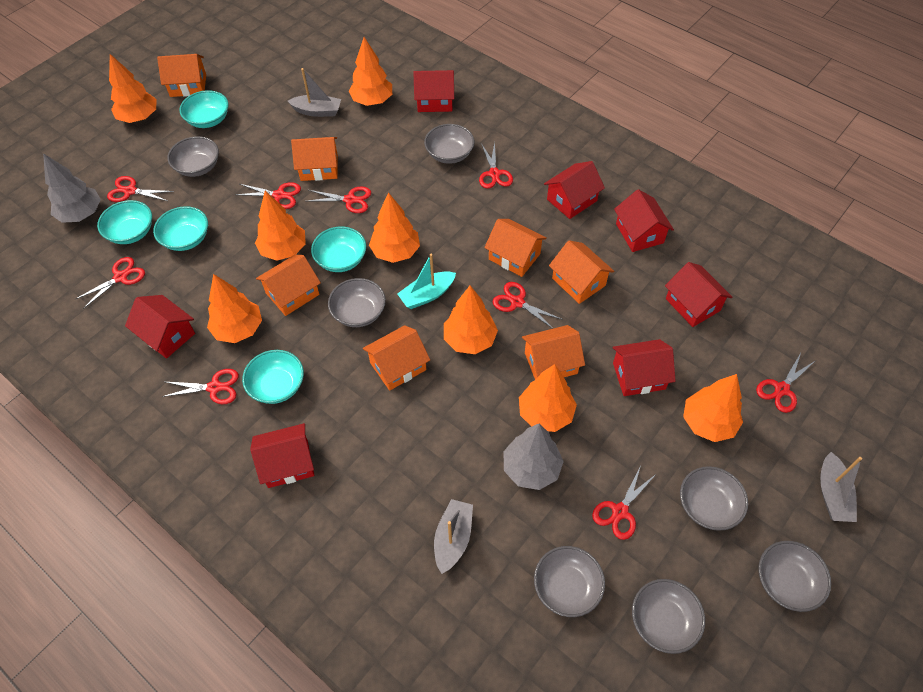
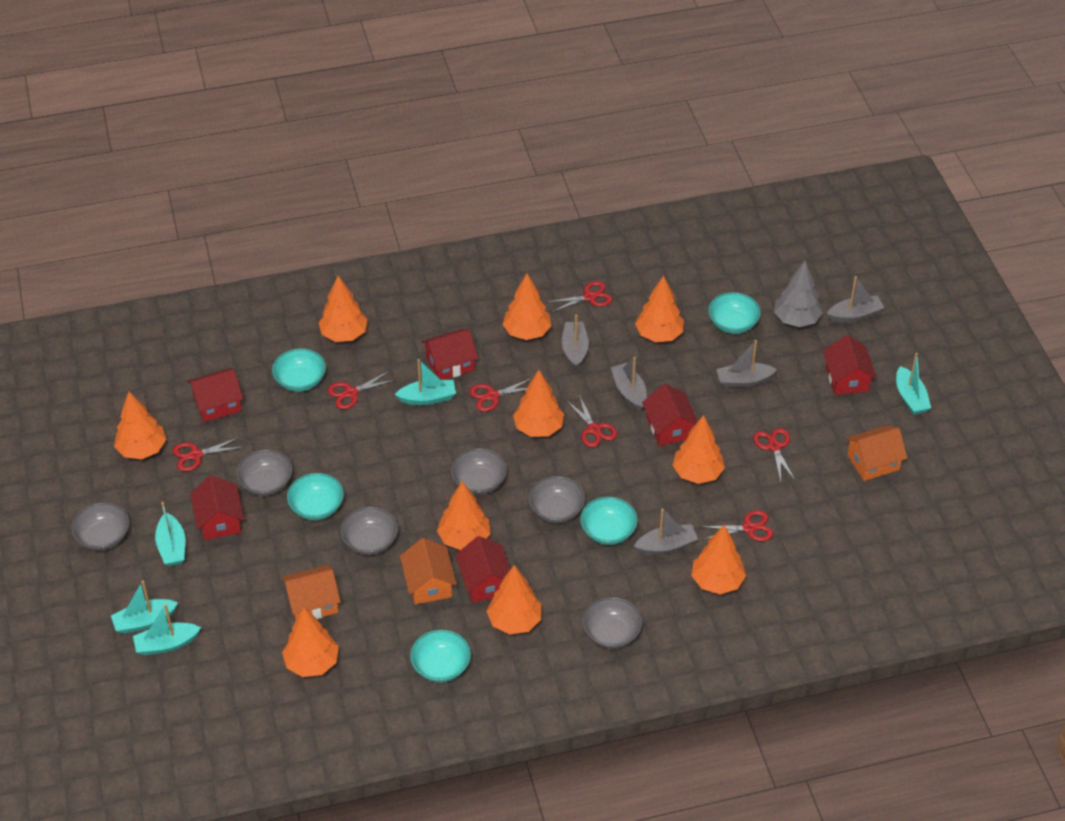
grey boat: [288,68,341,117] [434,499,473,574] [820,452,862,522] = 3 -> [562,314,589,369] [611,357,647,411] [634,509,698,555] [717,340,777,388] [827,276,884,323] = 5
grey bowl: [167,136,219,177] [328,278,386,327] [424,124,474,164] [534,546,605,617] [632,579,705,654] [680,466,748,531] [758,541,831,612] = 7 -> [71,502,129,551] [236,449,292,496] [340,507,398,555] [451,448,507,495] [528,476,585,523] [582,597,642,649] = 6
grey tree: [43,153,101,223] [503,424,564,490] = 2 -> [774,261,823,327] = 1
orange house: [157,54,206,97] [256,255,321,316] [291,137,338,181] [363,325,430,391] [484,219,547,277] [522,325,585,380] [549,240,614,304] = 7 -> [282,565,341,620] [400,538,457,605] [845,426,907,481] = 3
orange tree: [109,54,157,123] [207,274,262,343] [255,191,306,261] [349,37,392,106] [369,192,420,263] [444,285,498,354] [519,364,577,432] [683,374,743,442] = 8 -> [114,392,166,460] [282,608,339,677] [319,276,368,342] [437,482,490,550] [486,565,541,635] [502,273,552,340] [513,370,564,437] [635,275,684,342] [672,415,725,484] [691,525,746,594] = 10
red house: [125,295,195,359] [250,423,314,488] [413,70,454,112] [544,161,605,219] [612,339,676,396] [614,189,674,252] [665,262,732,327] = 7 -> [187,368,243,422] [190,475,244,540] [421,329,478,380] [455,536,510,603] [642,384,698,446] [823,335,877,395] = 6
red scissors: [76,257,145,309] [107,176,174,202] [162,369,239,404] [235,182,301,209] [308,186,371,213] [479,142,513,189] [493,282,563,329] [592,465,656,540] [756,353,815,413] = 9 -> [173,437,244,472] [327,371,396,409] [469,378,533,412] [548,281,612,312] [566,395,617,447] [700,510,773,541] [753,428,795,482] = 7
turquoise boat: [397,254,456,309] = 1 -> [111,581,178,634] [133,604,201,655] [155,502,185,566] [395,359,456,405] [896,353,931,415] = 5

